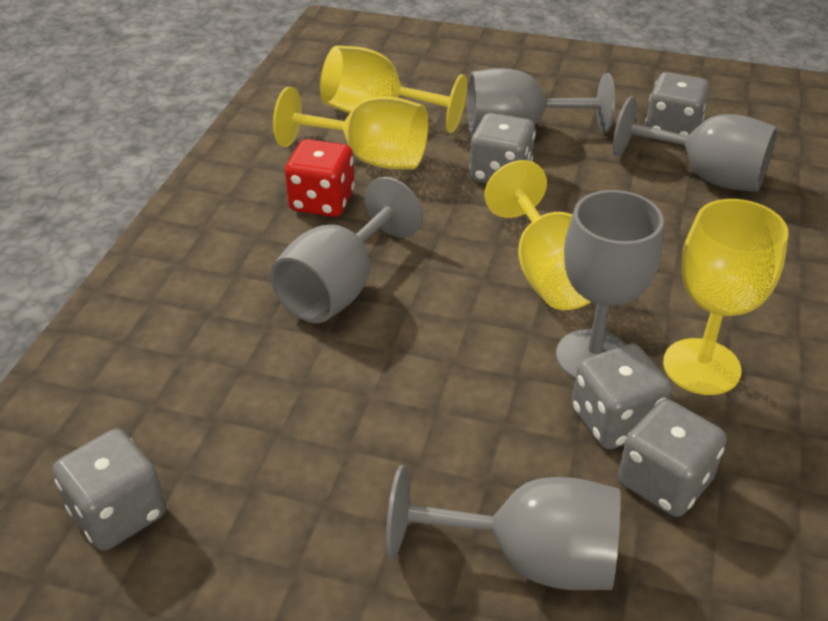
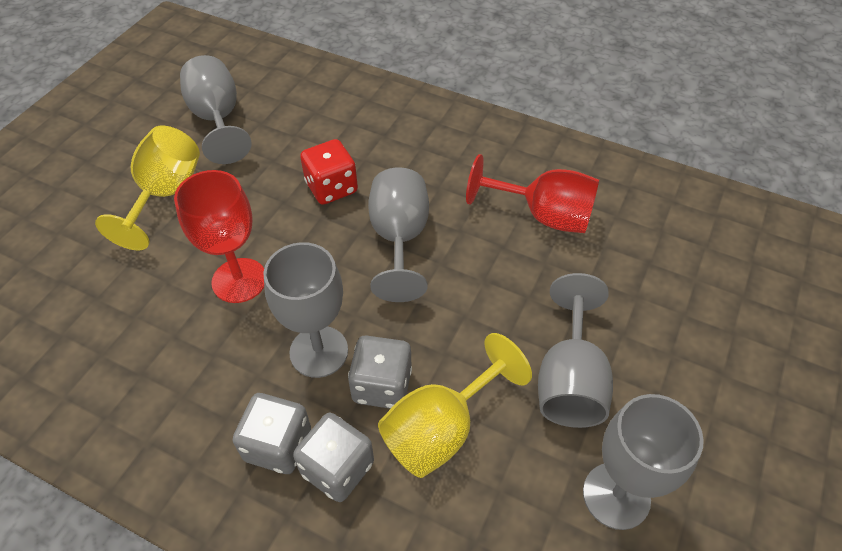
grey dice: [53,429,166,551] [469,113,535,184] [572,344,672,450] [618,399,727,517] [645,72,710,136] = 5 -> [233,393,311,474] [293,413,374,502] [348,335,412,409] = 3
red goblet: none = 0 -> [174,170,264,303] [466,154,599,233] = 2
yellow goblet: [273,87,428,169] [320,45,467,133] [485,160,591,310] [663,199,788,395] = 4 -> [95,126,200,250] [378,333,532,478] = 2

